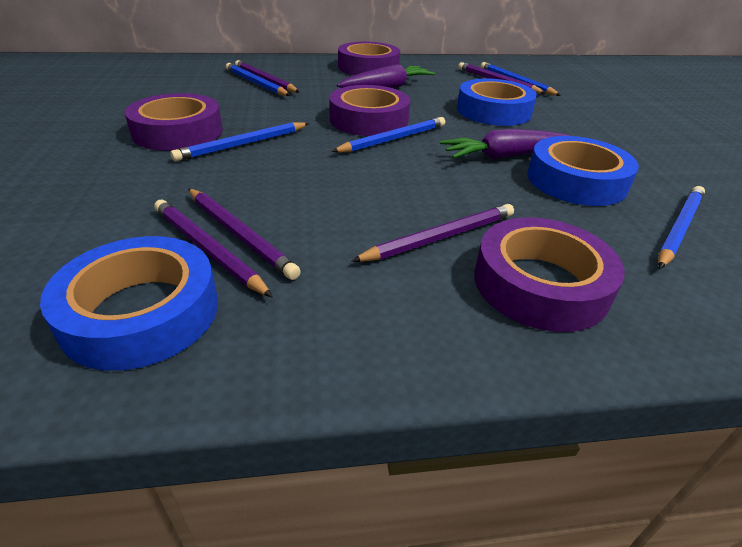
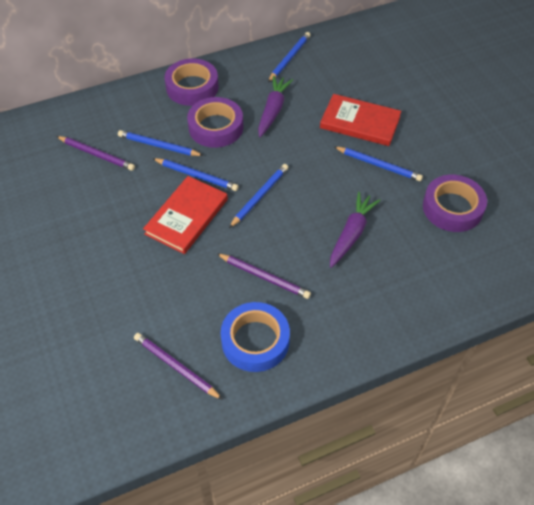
blue tape: [40,236,218,371] [457,79,537,126] [527,136,639,206] = 3 -> [221,302,290,372] = 1
purple pencil: [154,200,273,298] [188,189,301,280] [235,60,300,93] [351,204,514,262] [458,62,545,94] = 5 -> [56,136,135,171] [134,333,223,400] [216,253,311,299] = 3
purple tape: [125,93,223,151] [329,85,410,136] [338,42,400,75] [474,217,625,332] = 4 -> [165,58,218,106] [187,97,243,148] [423,175,487,232] = 3
red book: none = 0 -> [143,176,228,254] [320,94,401,146] = 2

